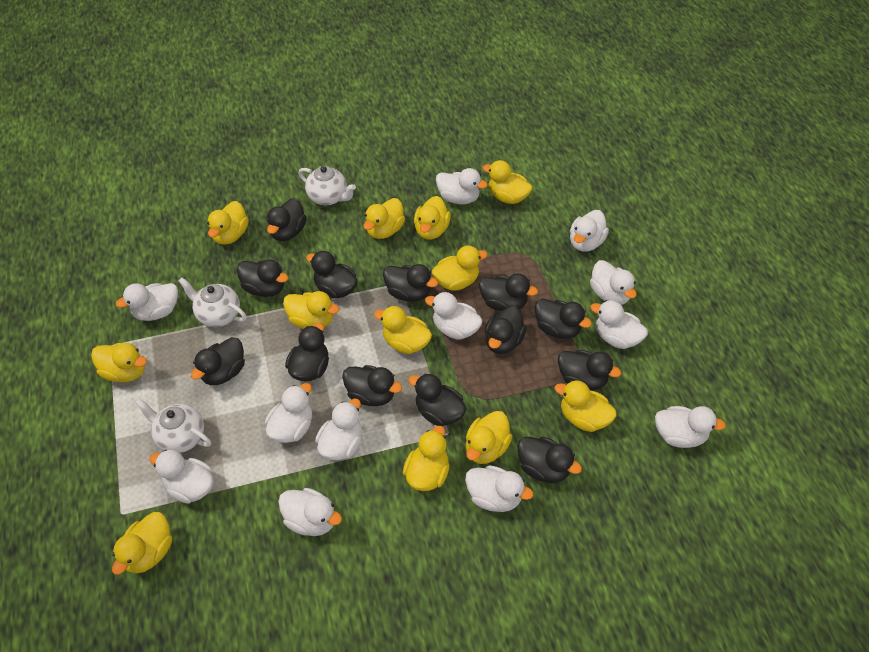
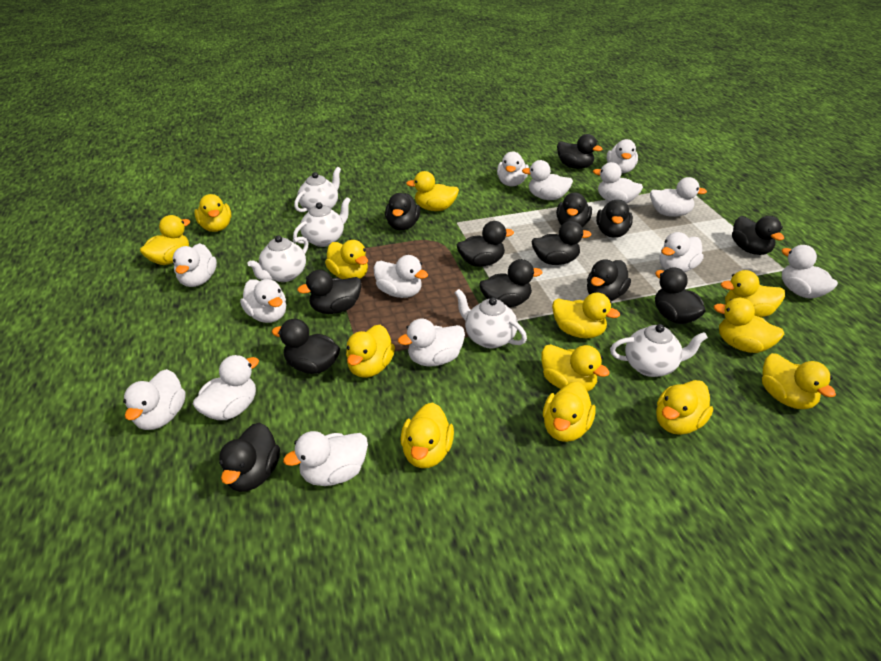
white duck: [116,283,178,321] [149,450,214,504] [265,383,312,443] [278,488,342,536] [315,398,362,460] [425,292,483,340] [436,168,488,204] [465,465,533,512] [570,210,609,252] [590,260,637,305] [590,300,648,349] [655,406,726,448] = 12 -> [123,369,186,430] [173,243,217,287] [193,355,259,420] [240,279,286,323] [283,431,368,486] [374,255,428,298] [398,319,465,367] [497,151,529,186] [522,160,573,200] [593,162,643,203] [607,139,638,173] [650,177,707,217] [660,232,704,272] [781,245,838,299] = 14
white teapot: [135,399,211,453] [178,278,247,327] [298,166,356,205] = 3 -> [248,235,308,282] [293,197,351,247] [294,167,341,212] [454,289,527,349] [610,324,708,377] = 5
yellow duck: [91,343,147,382] [112,512,172,575] [207,201,249,244] [283,291,339,329] [363,198,405,239] [374,306,432,354] [403,426,450,491] [414,196,451,239] [432,246,488,291] [466,411,512,464] [483,160,533,204] [555,380,617,432] = 12 -> [140,215,190,265] [194,194,231,232] [325,240,368,279] [346,325,395,378] [400,402,454,468] [406,171,459,211] [541,344,610,392] [543,382,596,442] [552,293,620,338] [656,380,713,435] [713,298,784,353] [721,270,785,317] [762,353,836,409] = 13

